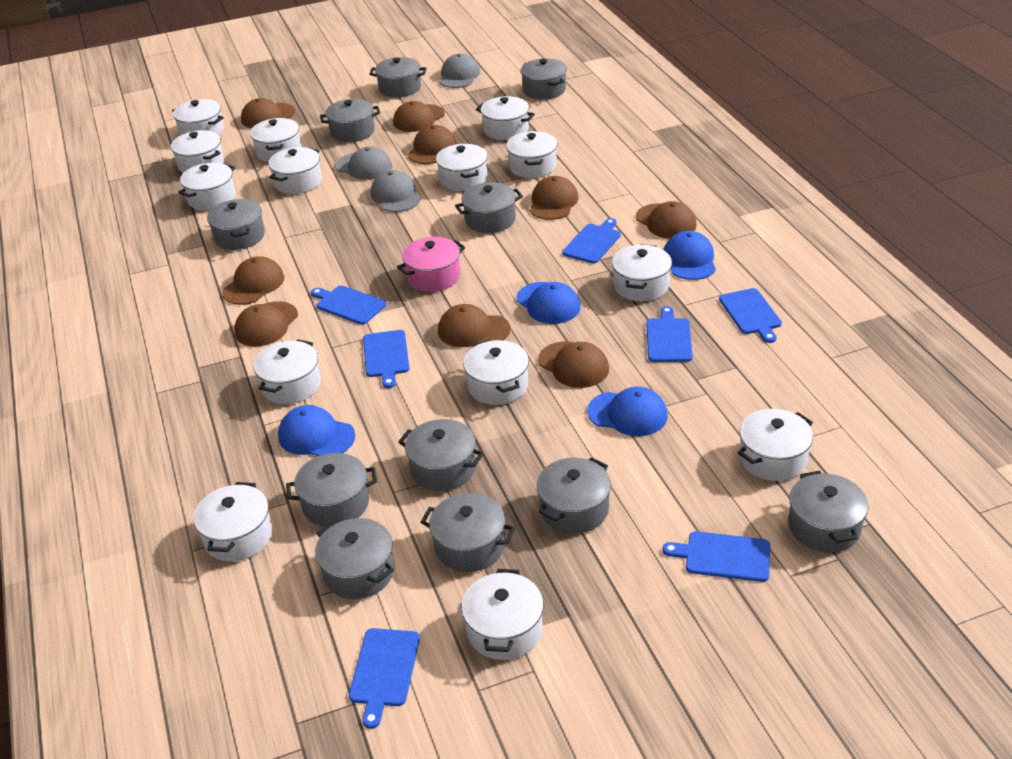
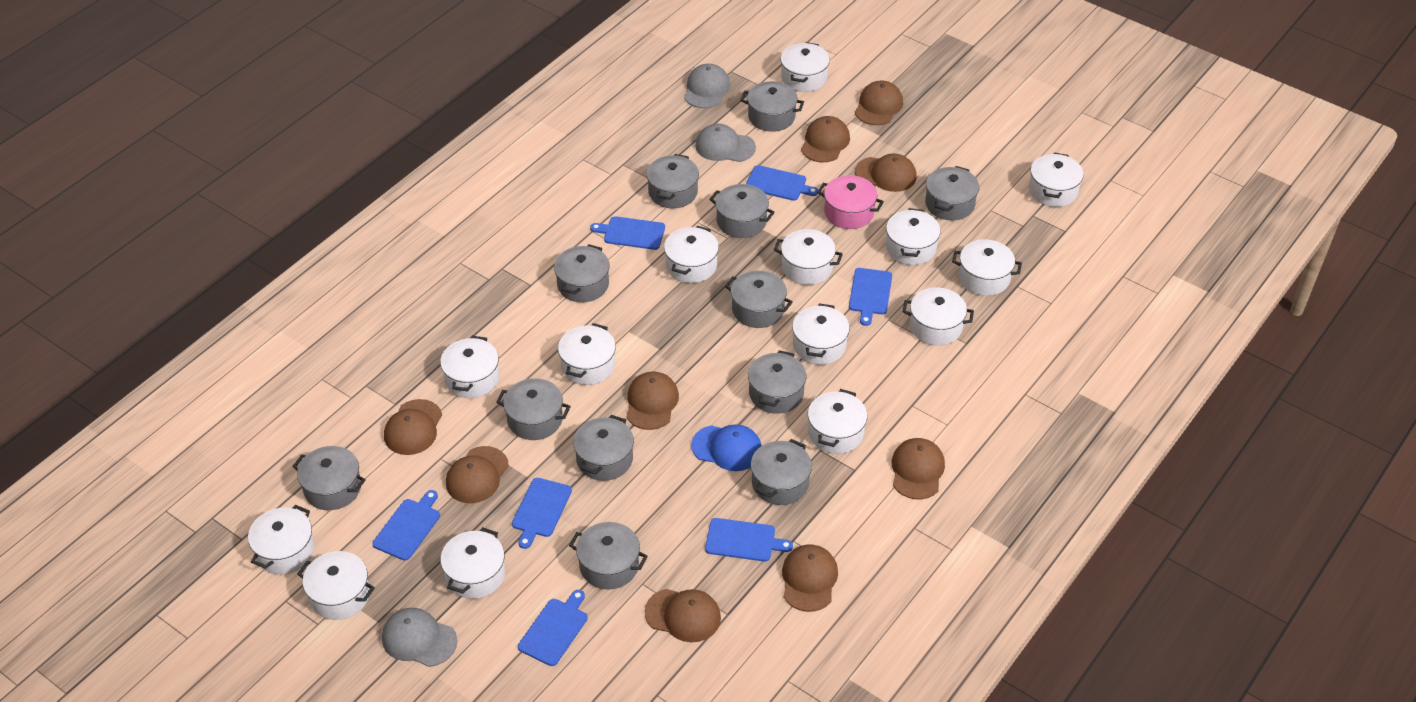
blue cap: [278,405,355,456] [516,282,580,324] [587,387,668,436] [664,231,716,280] = 4 -> [691,424,761,471] = 1
grey pot: [207,199,265,250] [286,453,377,527] [315,518,394,599] [320,99,380,142] [369,57,427,97] [398,419,484,491] [421,493,515,572] [455,182,523,233] [521,58,567,99] [537,457,611,534] [788,471,869,553] = 11 -> [292,446,366,510] [496,378,571,440] [554,244,610,303] [569,522,648,590] [573,415,634,481] [646,154,699,208] [709,184,775,238] [725,271,793,328] [741,81,804,132] [748,350,806,414] [751,439,812,505] [925,166,979,220] = 12

